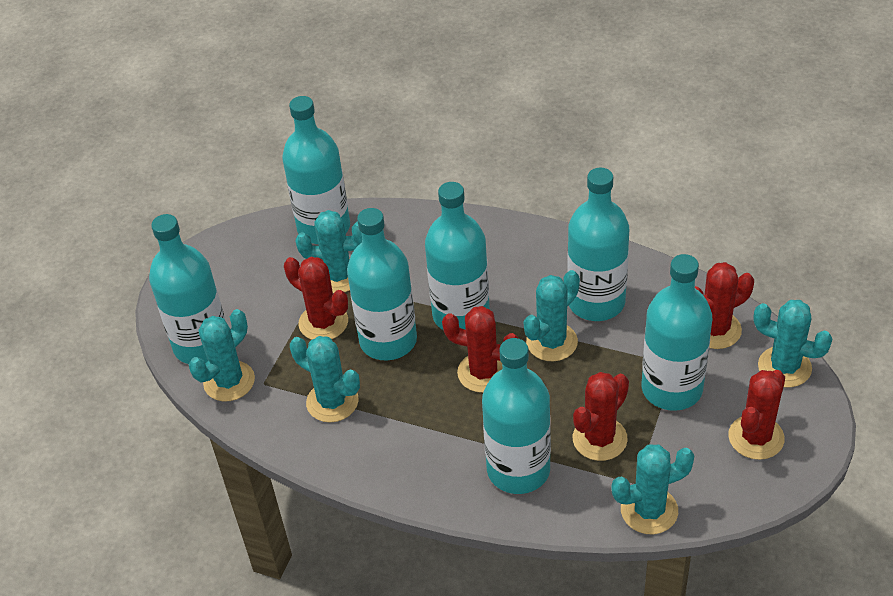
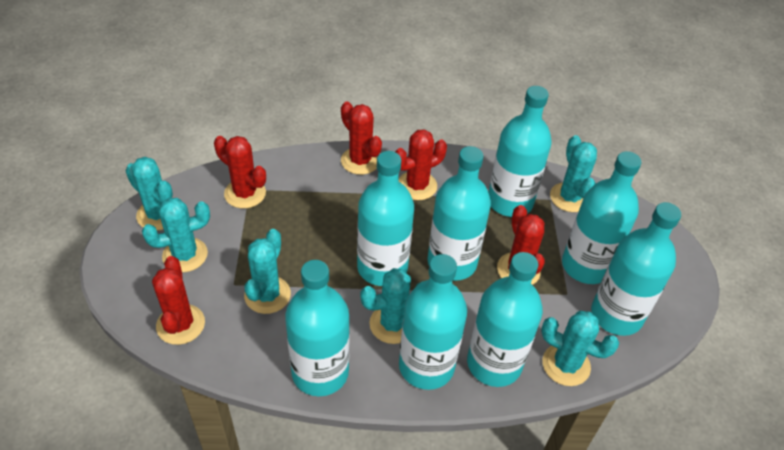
turquoise bottle: [149,214,225,364] [282,96,350,244] [347,208,417,361] [425,182,490,330] [482,338,551,494] [567,168,629,321] [641,254,712,411] = 7 -> [285,260,350,396] [357,151,414,286] [399,254,467,390] [428,146,491,281] [467,252,543,387] [488,86,552,217] [562,151,642,284] [591,202,681,336] = 8

